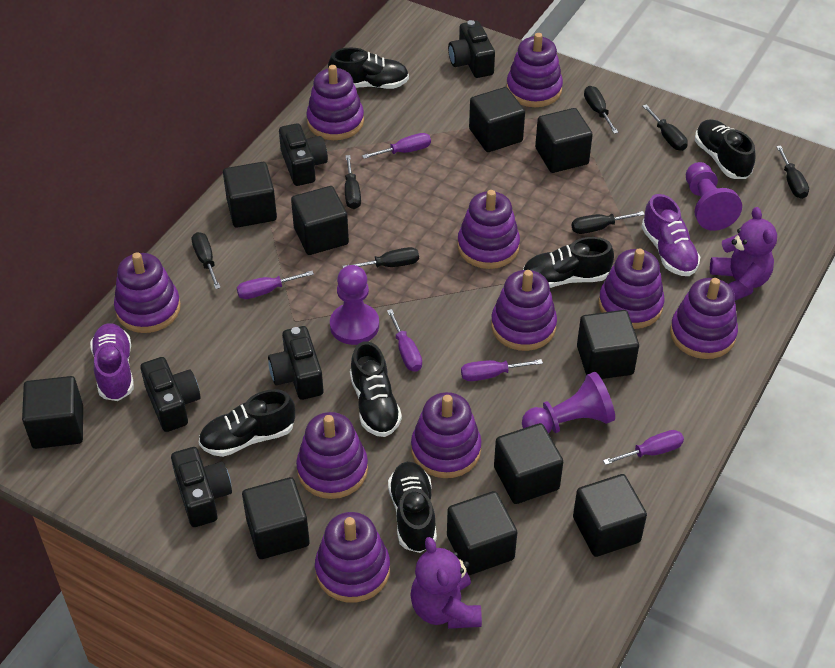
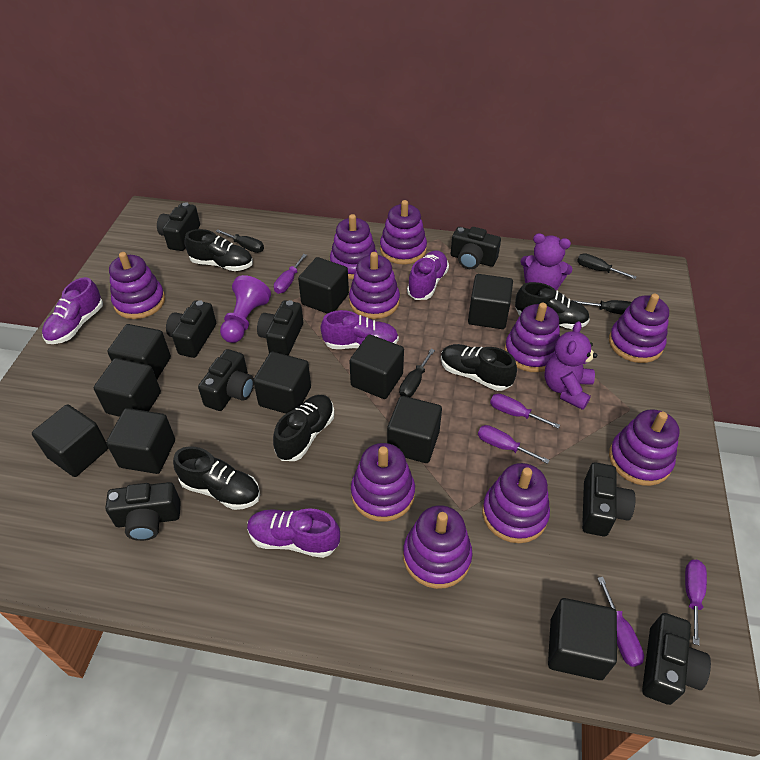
black camera: [140,357,200,432] [171,447,232,527] [268,326,323,400] [279,123,328,186] [448,20,495,78] = 5 -> [105,482,181,541] [157,202,200,251] [166,301,216,358] [198,349,254,411] [257,300,303,356] [450,227,501,269] [582,462,636,536] [642,613,711,705] = 8
black screwdriver: [192,232,221,289] [342,247,419,268] [345,155,361,209] [572,211,645,234] [584,86,618,134] [643,104,688,151] [776,146,809,199] = 7 -> [215,229,264,253] [399,349,435,397] [573,300,631,315] [577,253,637,279] = 4
black shoe: [199,389,295,457] [328,48,409,89] [350,341,402,437] [388,462,437,553] [523,237,614,288] [695,119,755,179] = 6 -> [173,446,260,510] [184,229,253,271] [273,395,334,461] [441,344,517,391] [515,282,590,329] = 5
purple pawn: [330,265,379,345] [522,372,615,434] [686,162,742,231] = 3 -> [220,275,271,343] = 1
purple shoe: [90,323,134,401] [641,194,700,276] = 2 -> [42,277,103,344] [247,508,340,558] [321,310,399,349] [407,250,449,300] = 4

